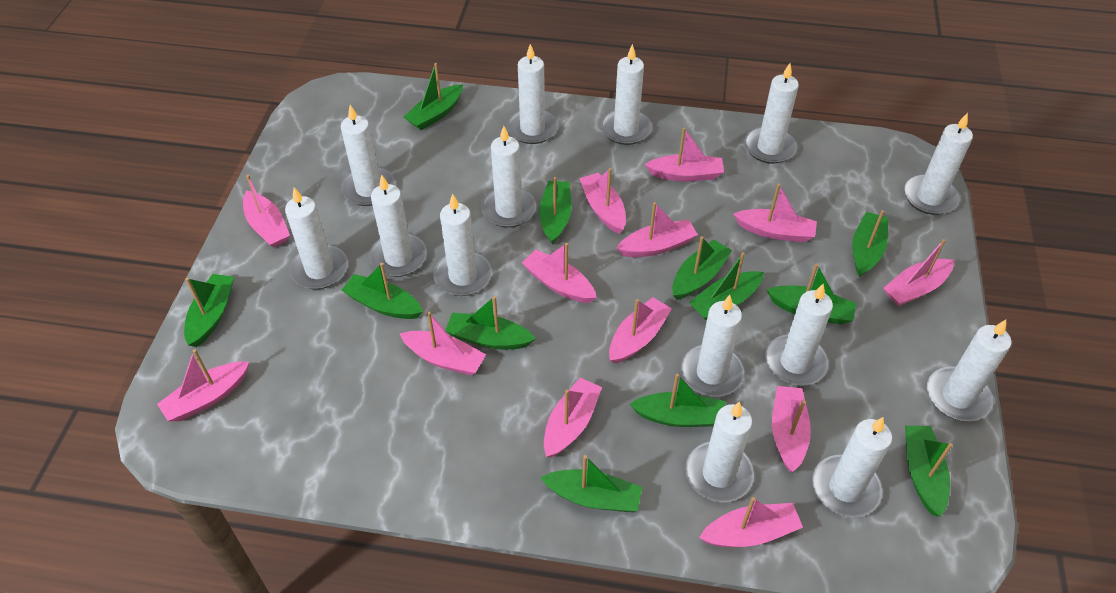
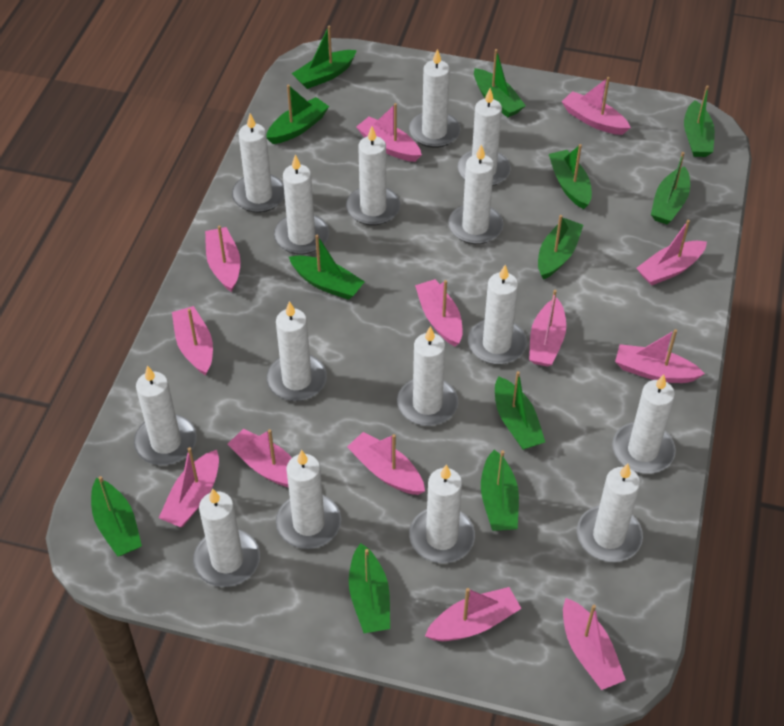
white candle: [285,187,348,289] [341,105,395,206] [369,175,427,277] [433,194,492,296] [481,126,536,227] [507,44,558,144] [601,44,652,145] [681,295,744,397] [685,402,754,502] [745,63,799,164] [765,284,833,386] [812,417,892,517] [904,113,973,215] [927,320,1011,421] = 14 -> [134,366,197,465] [193,489,260,587] [232,114,285,213] [266,301,327,401] [274,155,329,255] [276,450,341,549] [346,126,400,226] [397,326,458,426] [409,49,460,148] [409,465,475,563] [448,144,503,244] [457,88,511,186] [468,265,527,365] [577,464,643,562] [612,374,676,474] = 15

